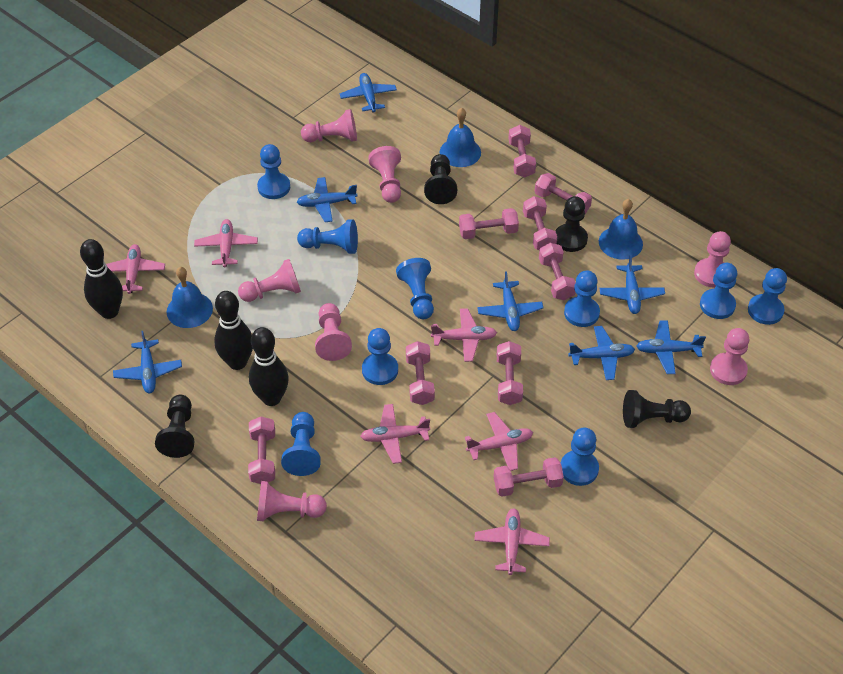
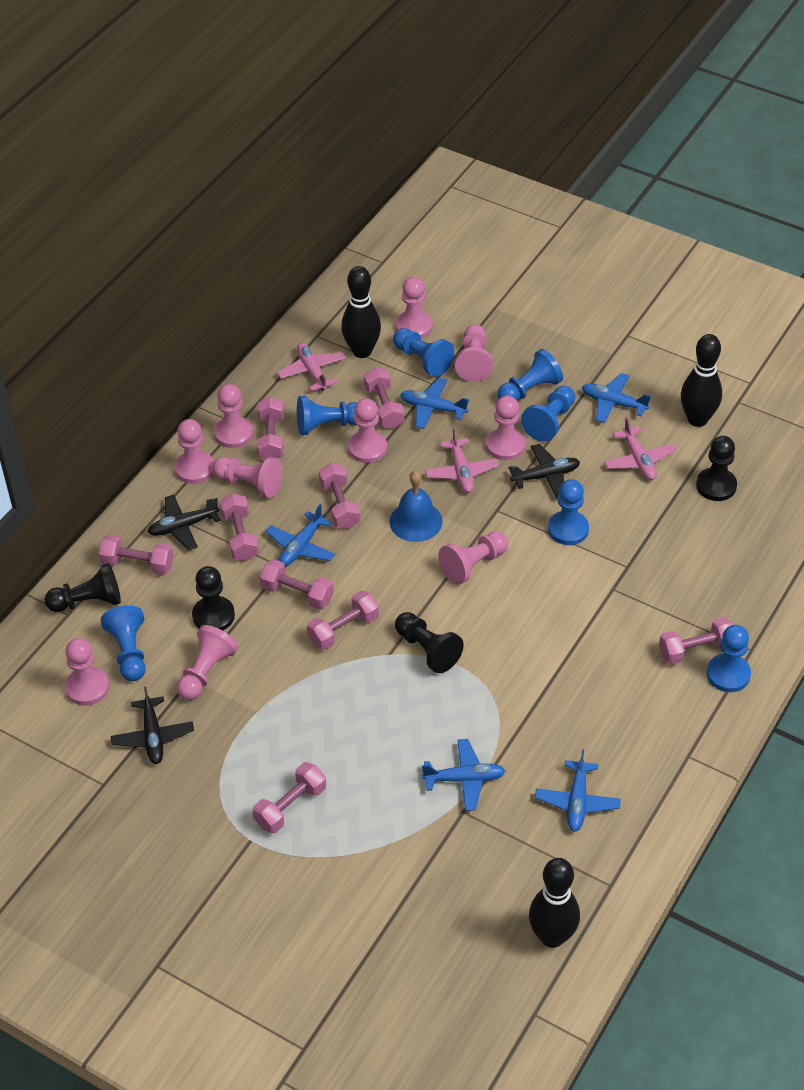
black plane: none = 0 -> [111,687,194,764] [148,494,221,550] [509,444,580,499] = 3
blue bell: [167,267,213,328] [439,108,481,167] [599,199,643,260] = 3 -> [389,471,443,542] = 1
blue pawn: [257,144,290,199] [281,412,321,476] [297,219,358,254] [362,328,398,385] [396,258,434,319] [561,428,599,486] [564,270,600,327] [700,263,737,319] [748,268,787,325] = 9 -> [101,605,146,681] [297,396,357,435] [393,328,455,377] [497,349,563,401] [521,386,575,442] [548,479,589,545] [707,625,751,692] = 7
blue plane: [113,331,182,393] [297,177,357,222] [340,73,397,113] [477,271,543,331] [568,326,635,380] [599,255,665,314] [636,320,706,374] = 7 -> [266,504,335,567] [400,378,469,429] [422,739,505,811] [535,749,621,832] [582,373,651,423] = 5
pink pawn: [238,259,301,302] [257,481,327,521] [301,109,357,142] [315,303,352,361] [368,146,401,203] [694,231,731,287] [710,328,749,385] = 7 -> [65,638,109,706] [175,419,214,484] [177,625,238,700] [212,457,283,498] [214,384,253,448] [348,398,387,463] [395,277,433,339] [438,531,509,585] [455,324,493,382] [486,396,525,460] = 10
pink plane: [106,244,165,294] [194,219,258,267] [360,404,430,464] [431,308,497,362] [465,412,533,471] [474,508,550,575] = 6 -> [277,343,346,391] [425,428,499,493] [604,417,676,480] = 3

